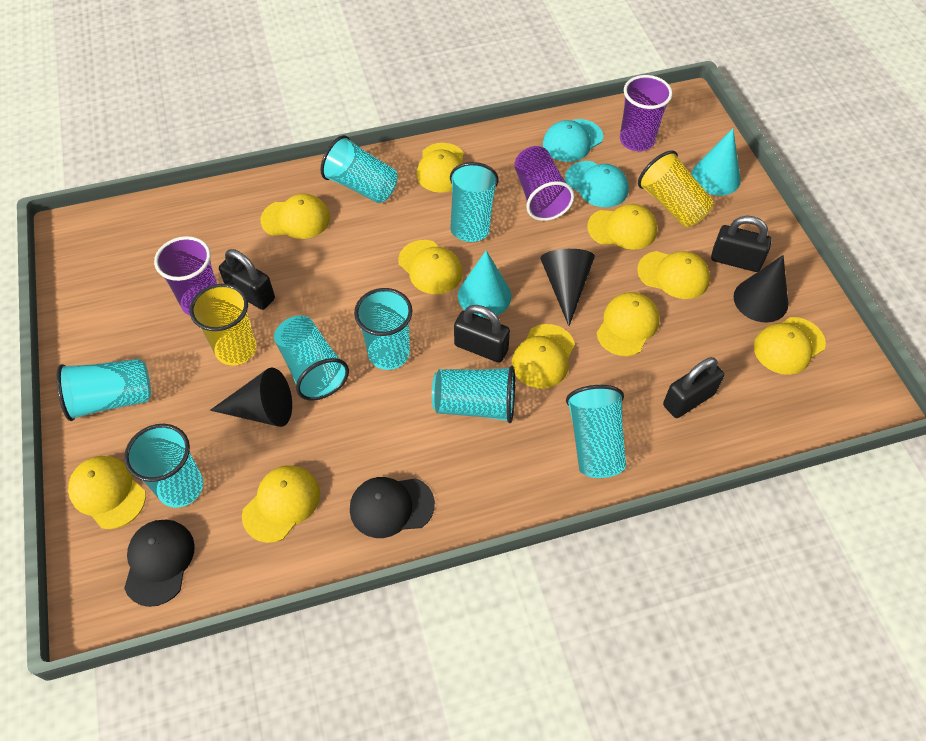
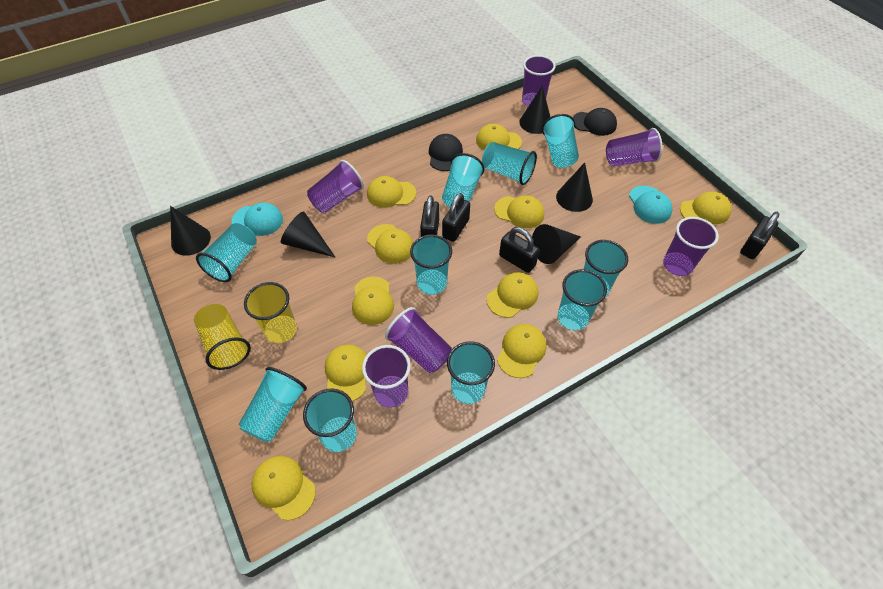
black cone: [210,367,292,427] [540,249,595,326] [734,255,788,323] = 3 -> [170,206,211,256] [281,211,336,258] [519,86,550,134] [532,224,581,264] [556,163,593,212] = 5
purple cup: [154,236,217,316] [515,146,574,221] [620,75,672,151] = 3 -> [307,160,364,213] [362,345,411,408] [385,307,452,373] [522,55,556,106] [606,128,663,167] [663,217,719,276] = 6
turquoise cone: [458,250,511,318] [691,129,741,196] = 2 -> none = 0
turquoise cup: [56,359,151,421] [124,424,203,508] [274,315,349,400] [320,135,398,203] [354,288,413,370] [432,366,515,423] [450,162,499,242] [566,385,626,478] = 8 -> [196,223,257,282] [238,367,307,442] [303,388,357,452] [410,235,452,295] [442,153,484,207] [447,341,495,404] [482,142,537,185] [542,114,579,168] [558,269,607,330] [584,240,628,296] = 10

